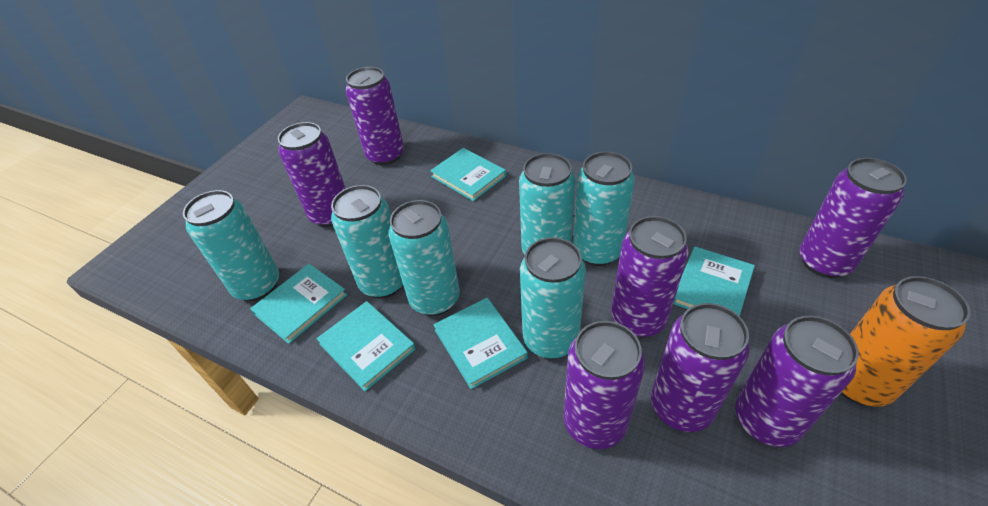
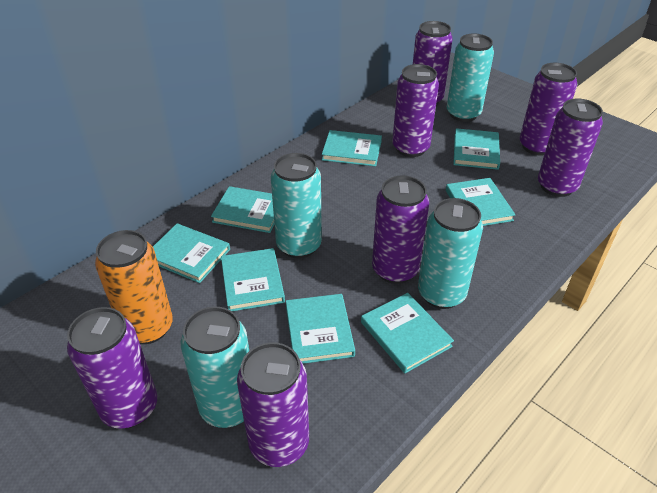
turquoise book: [250,264,347,344] [317,301,416,392] [430,148,506,201] [433,298,528,389] [673,247,755,316] = 5 -> [153,223,230,283] [211,186,274,233] [221,248,285,311] [286,294,355,364] [322,130,382,167] [361,293,454,373] [446,178,516,226] [453,128,500,170] = 8
turquoise can: [183,190,279,301] [331,185,403,298] [388,200,460,316] [519,153,575,255] [520,237,586,359] [573,152,635,266] = 6 -> [181,307,249,428] [271,153,322,258] [418,198,483,309] [447,34,494,122] = 4

